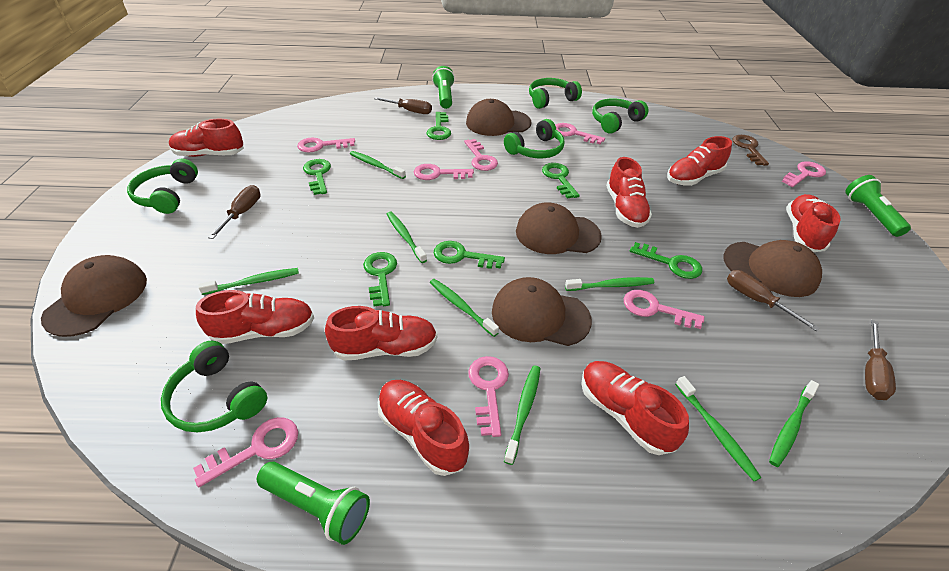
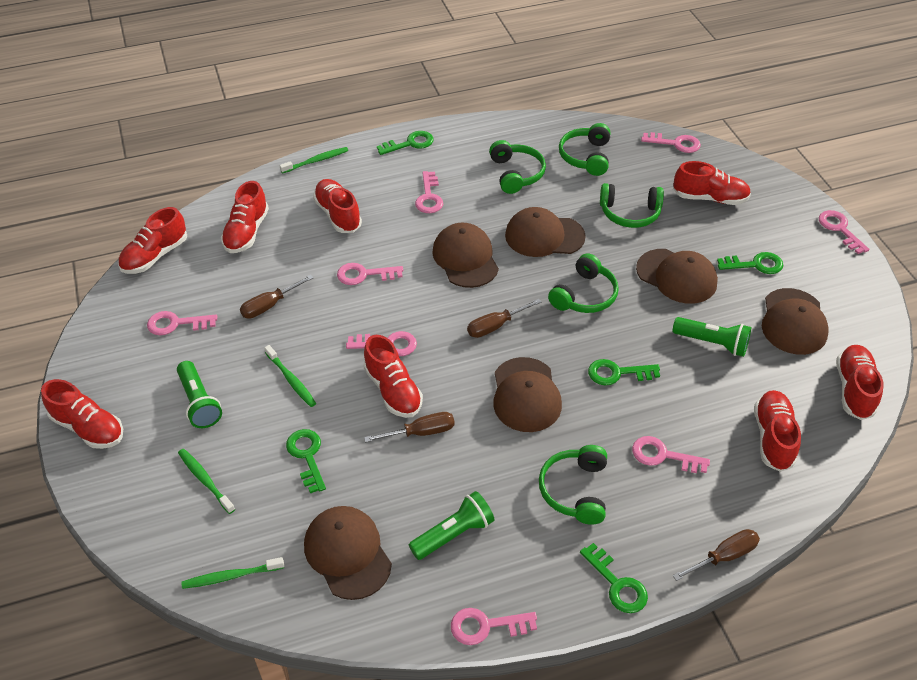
brown cap: [41,255,147,337] [466,99,531,136] [492,277,592,346] [516,203,602,254] [723,240,822,297] = 5 -> [304,506,392,600] [432,223,499,288] [493,357,562,432] [505,207,586,257] [636,249,718,304] [762,288,829,355] = 6
brown key: [732,135,769,166] = 1 -> none = 0
green key: [303,159,331,195] [363,252,397,307] [427,112,451,140] [434,241,505,269] [542,163,580,199] [630,242,702,279] = 6 -> [286,429,326,493] [377,131,434,155] [580,543,648,613] [588,359,660,385] [717,252,783,274] = 5
green toothbrush: [198,268,299,295] [350,151,406,179] [387,211,427,263] [430,279,499,337] [504,366,541,465] [565,277,654,291] [675,376,761,481] [769,380,819,467] = 8 -> [178,449,235,514] [181,557,284,589] [264,345,316,407] [279,147,348,174] = 4

